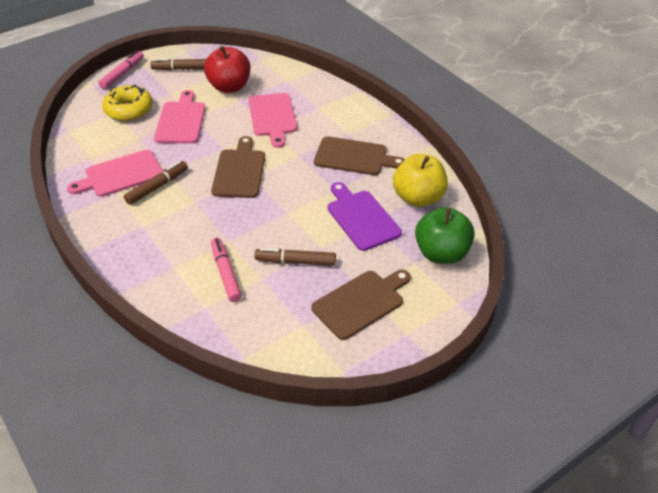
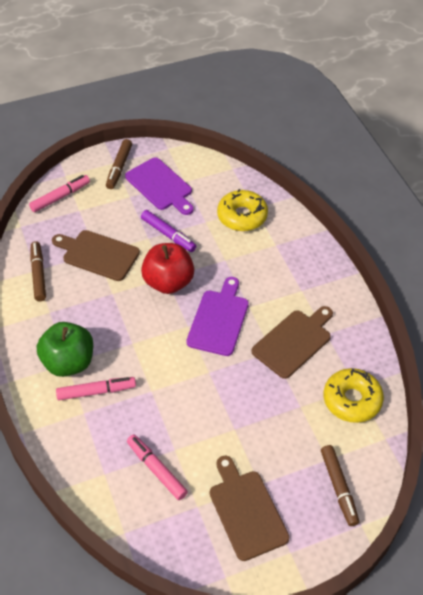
pink cutting board: [67,150,163,197] [154,90,205,144] [249,93,297,148] = 3 -> none = 0
pink marker: [98,50,144,89] [211,238,242,302] = 2 -> [29,175,90,212] [56,377,136,400] [127,435,188,500] = 3
purple cutting board: [328,182,402,251] = 1 -> [125,157,194,215] [186,277,249,356] = 2
purple marker: none = 0 -> [141,210,196,252] = 1
yellow apple: [393,154,448,207] = 1 -> none = 0
yellow donut: [102,84,153,121] = 1 -> [217,189,268,231] [324,368,384,423] = 2

